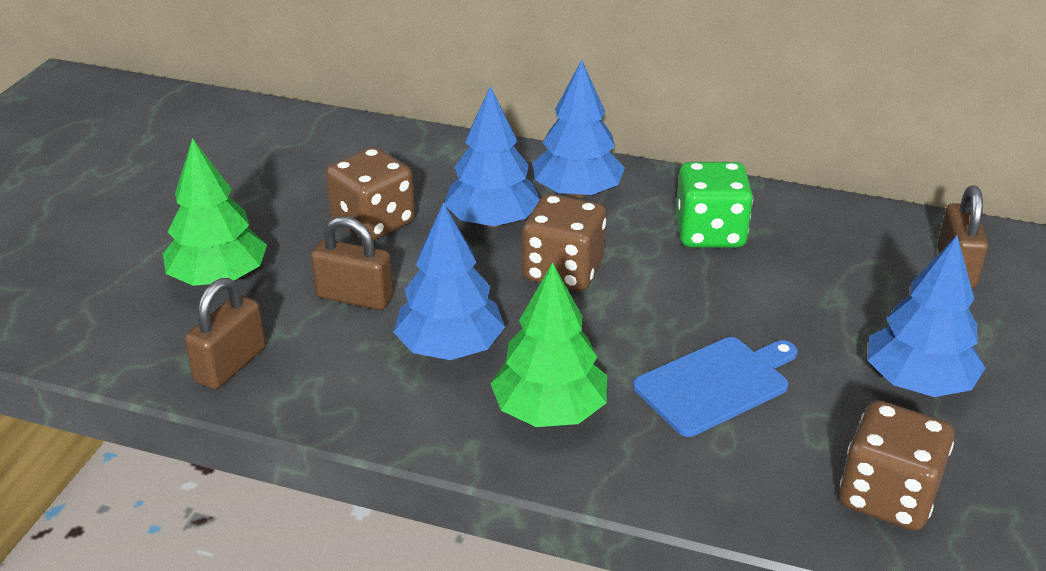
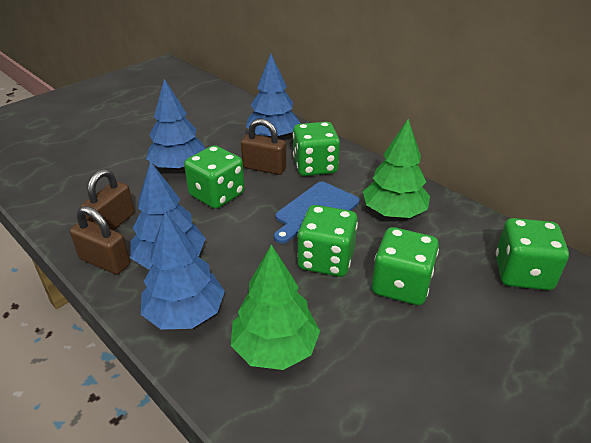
brown dice: [326,147,415,241] [522,194,606,291] [839,401,954,531] = 3 -> none = 0
green dice: [676,162,753,248] = 1 -> [184,145,245,209] [293,122,340,176] [297,205,358,277] [372,227,439,305] [496,218,569,290] = 5

